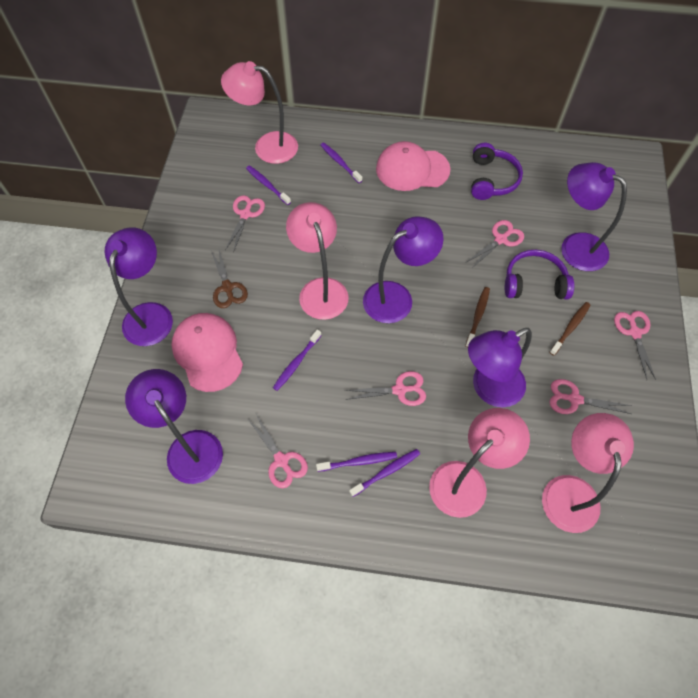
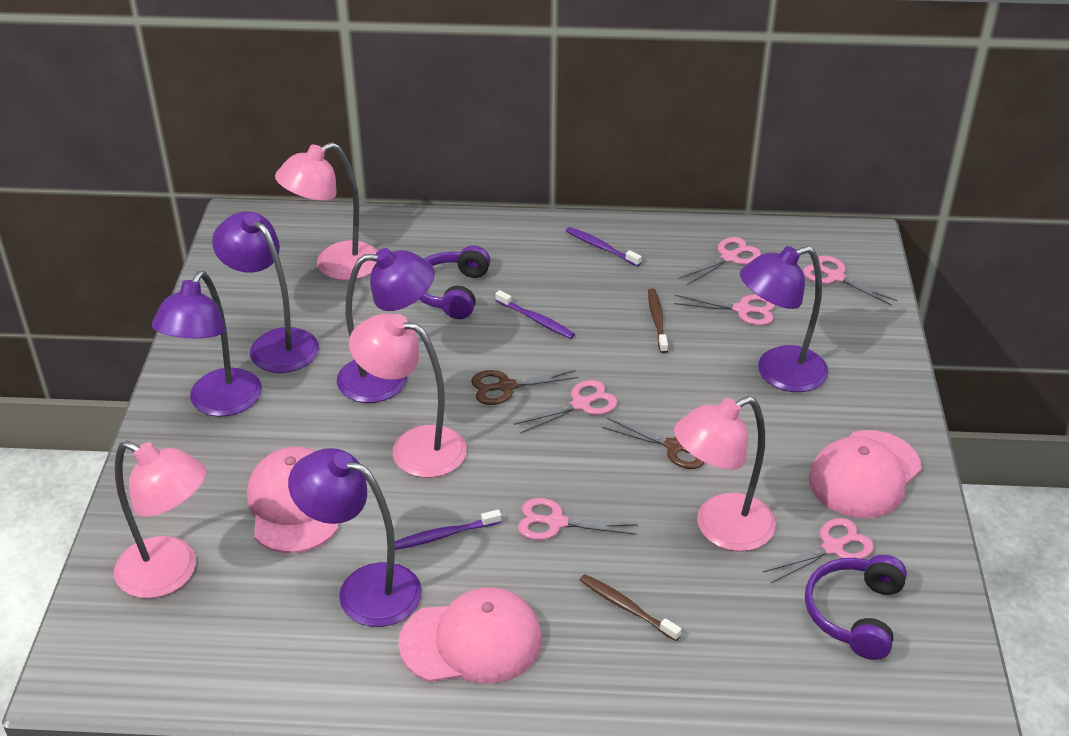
brown scissors: [211,250,248,308] = 1 -> [471,370,579,405] [602,418,704,469] = 2
pink cap: [171,313,243,392] [376,141,450,191] = 2 -> [247,446,338,553] [398,587,542,683] [809,430,922,518] = 3
purple toothbrush: [246,165,291,205] [273,329,322,391] [316,452,397,472] [320,142,362,183] [349,449,420,497] = 5 -> [395,509,501,550] [495,290,575,339] [566,227,642,266] = 3

